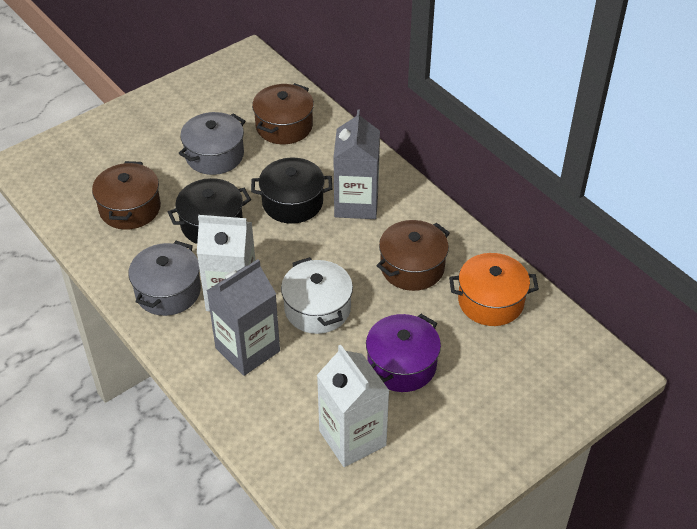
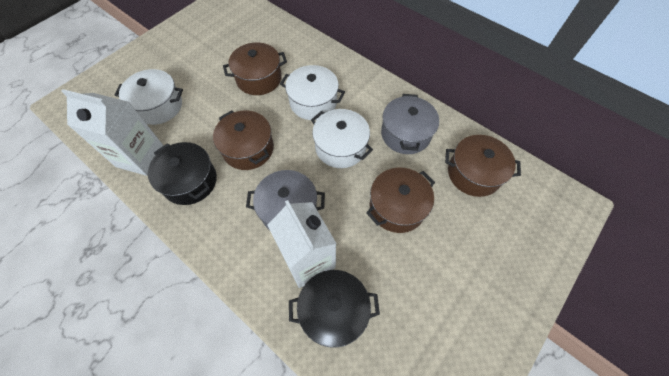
brown pot: [92,161,161,230] [252,83,314,144] [376,220,450,291] = 3 -> [213,110,274,170] [223,43,287,95] [366,168,435,233] [445,135,521,197] = 4
grey carton: [207,259,280,376] [333,110,380,219] = 2 -> none = 0
orange pot: [449,253,539,326] = 1 -> none = 0
purple pot: [366,314,441,392] = 1 -> none = 0
white pot: [281,257,353,334] = 1 -> [114,69,183,125] [280,65,345,120] [311,109,373,168] = 3

